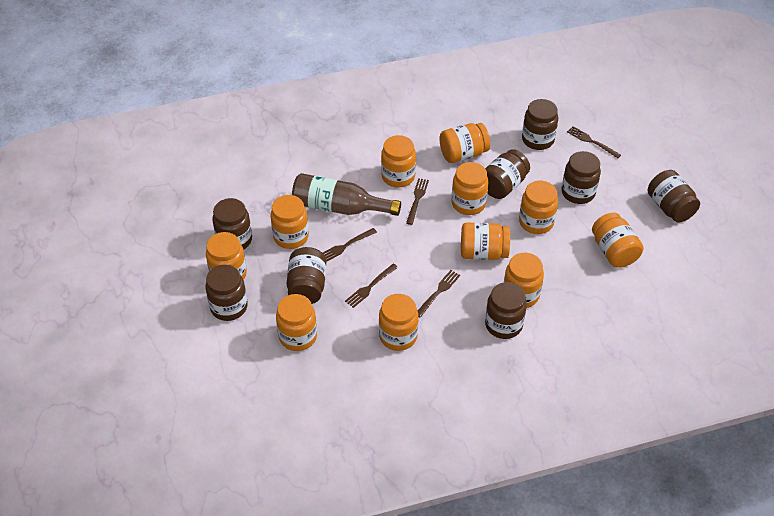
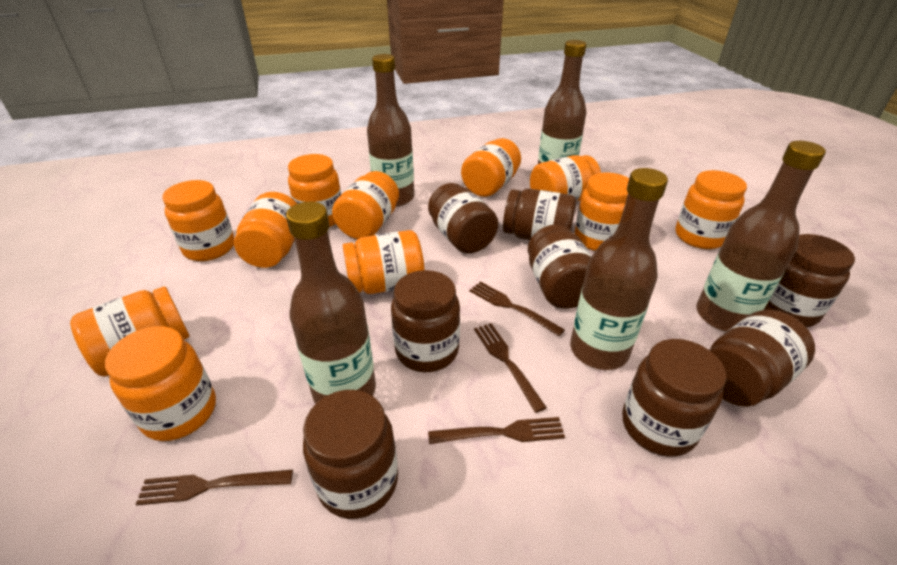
brown bottle: [292,173,401,216] = 1 -> [286,202,376,404] [367,54,414,207] [538,40,587,164] [570,168,668,370] [696,141,826,332] = 5
brown fork: [323,228,377,262] [345,263,398,308] [406,178,429,225] [418,270,460,318] [567,126,621,158] = 5 -> [136,470,293,505] [428,417,565,444] [469,281,565,336] [474,323,547,413] = 4

